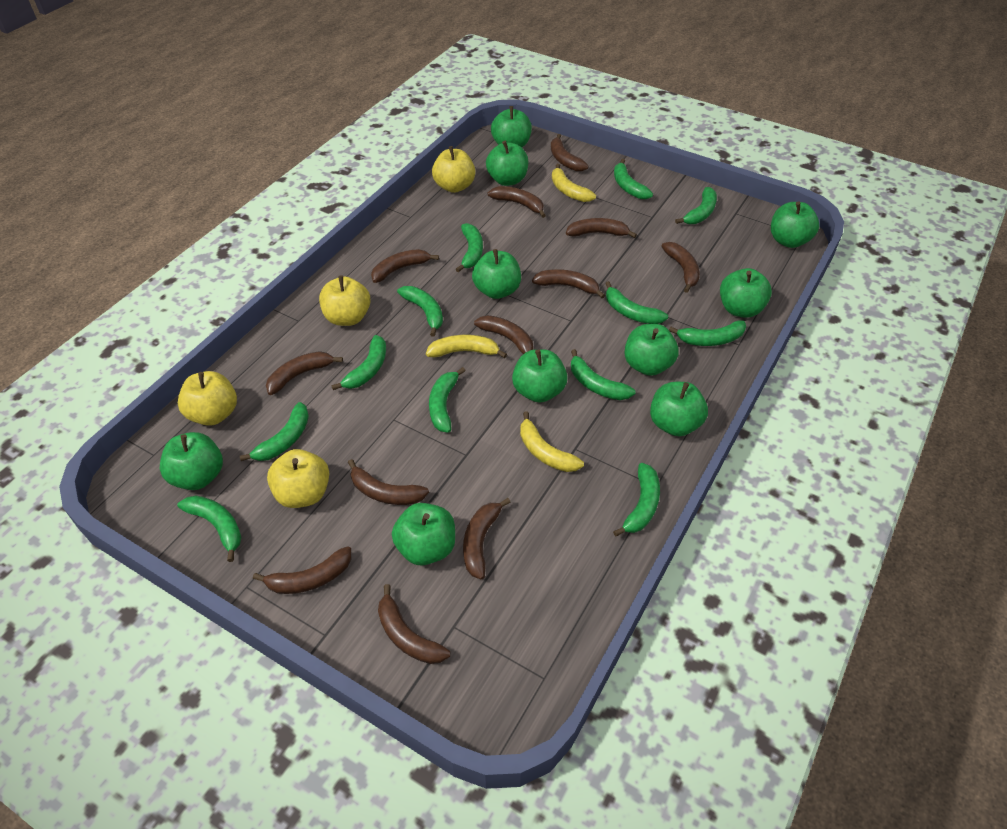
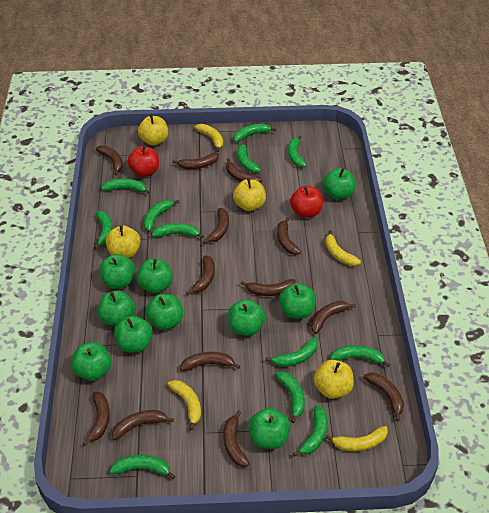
brown banana: [253,546,351,594] [266,351,343,395] [348,459,429,505] [371,249,439,283] [378,584,450,664] [463,498,510,579] [474,315,533,354] [487,186,546,218] [532,269,605,298] [551,134,589,171] [566,218,637,238] [661,242,700,293] = 12 -> [82,392,110,446] [96,146,123,176] [112,410,174,440] [172,152,219,169] [180,352,240,371] [186,255,215,295] [203,208,229,244] [223,410,249,467] [226,158,263,183] [241,279,296,296] [277,217,301,255] [311,301,356,334] [364,372,404,421] = 13
red apple: none = 0 -> [128,145,159,177] [290,186,323,218] = 2
yellow banana: [426,335,507,358] [520,411,584,472] [552,164,596,202] = 3 -> [168,380,201,430] [195,124,223,152] [325,230,361,266] [325,426,388,451] = 4

